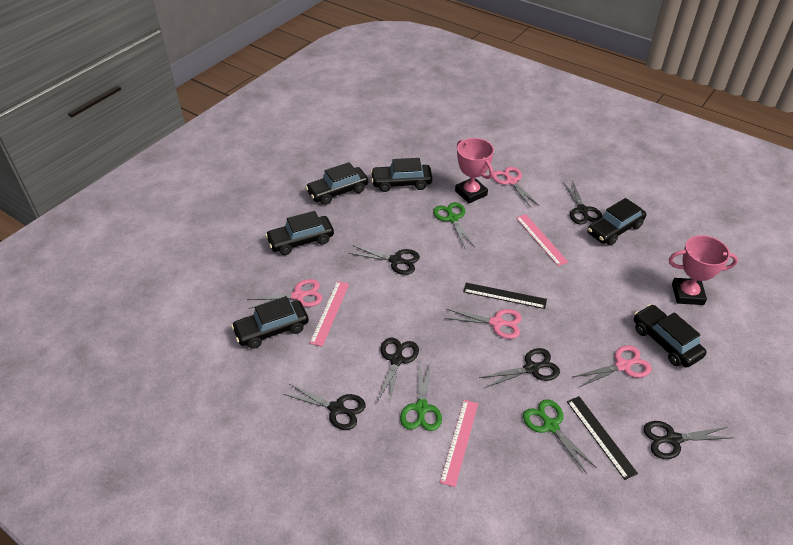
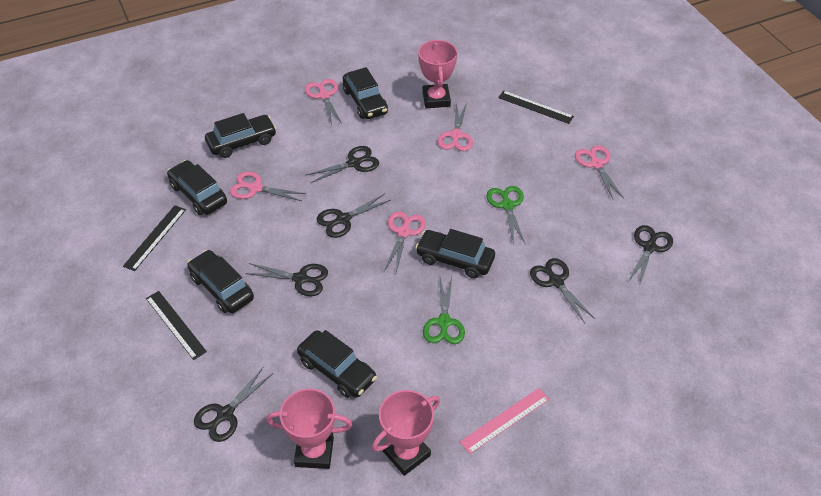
black ruler: [463,283,547,309] [567,396,638,480] = 2 -> [123,205,186,271] [146,291,207,360] [498,91,574,124] = 3
green scissors: [400,362,442,431] [433,202,475,248] [523,399,597,474] = 3 -> [423,277,465,344] [486,186,525,244] = 2
pink ruler: [310,281,349,347] [440,400,478,487] [516,214,568,266] = 3 -> [460,388,549,454] = 1
pink scissors: [247,279,323,309] [444,309,522,339] [492,167,539,208] [573,345,652,387] = 4 -> [230,171,306,201] [305,79,342,125] [384,211,426,273] [438,102,473,151] [575,145,624,199] = 5
pink trophy: [455,138,494,203] [669,235,738,305] = 2 -> [266,389,352,469] [372,390,440,476] [418,40,457,108] = 3

